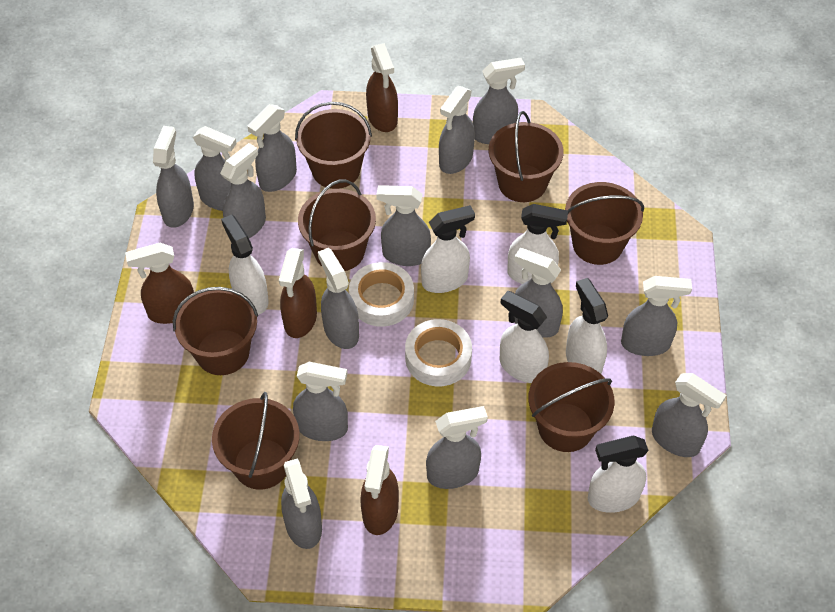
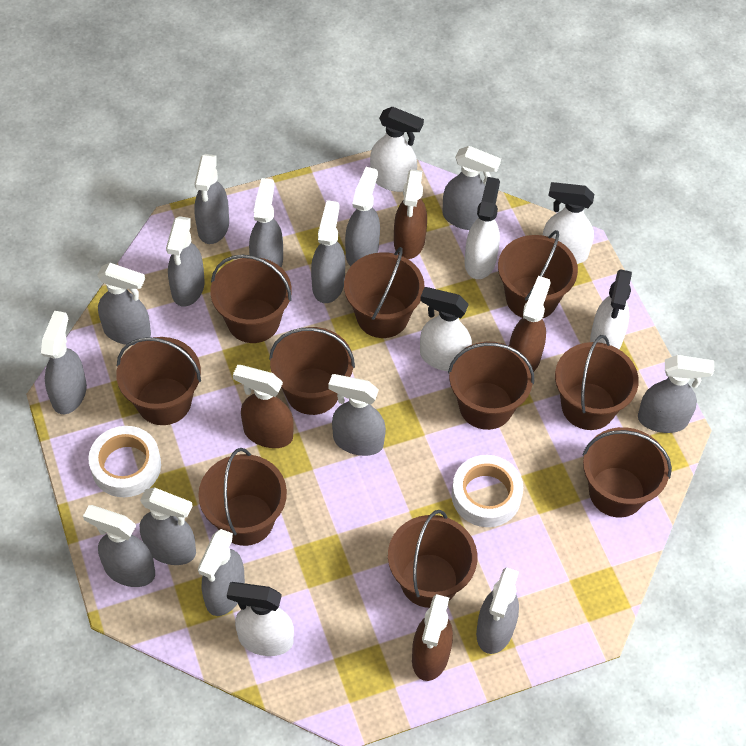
brown bucket: [173,287,258,375] [212,392,300,490] [295,102,372,189] [298,180,376,271] [489,111,564,202] [529,362,615,452] [565,182,644,265] = 7 -> [116,337,201,425] [198,448,287,546] [210,255,292,343] [269,327,355,415] [344,247,424,338] [388,510,477,608] [448,342,534,430] [498,230,578,319] [555,335,639,430] [583,427,672,517] = 10

